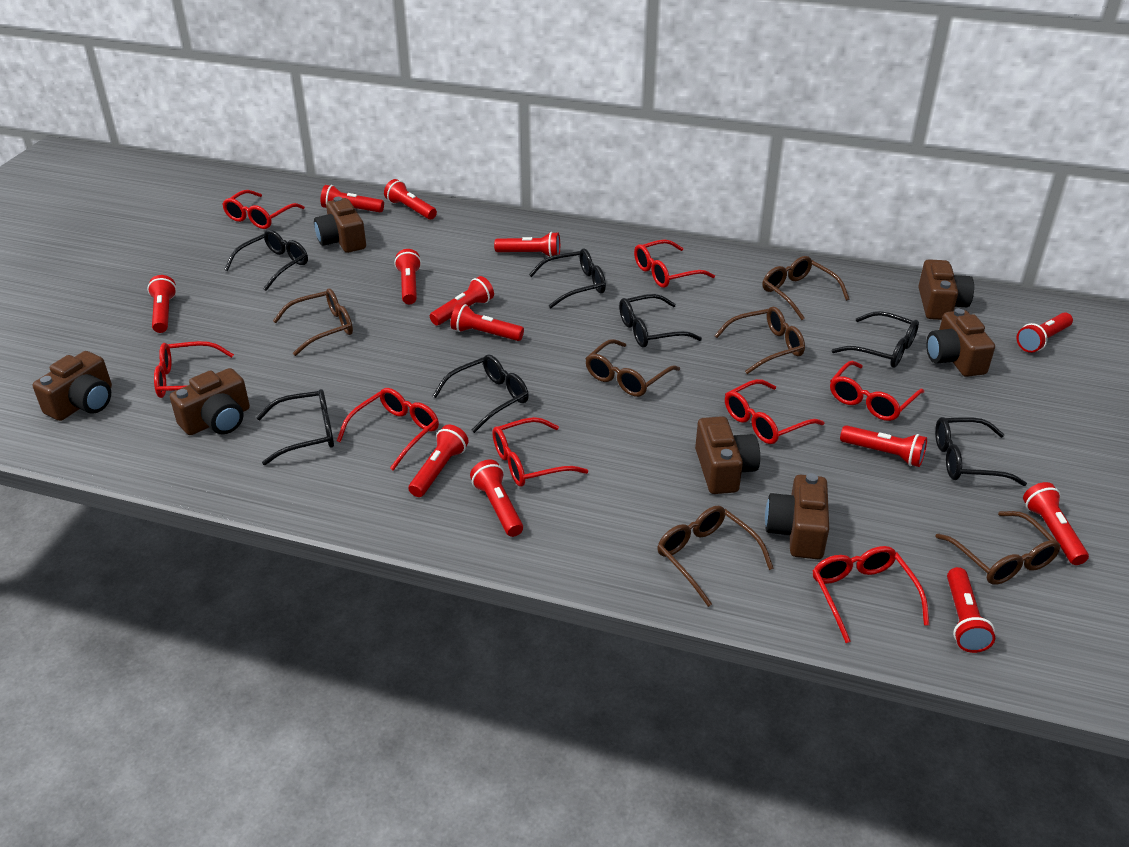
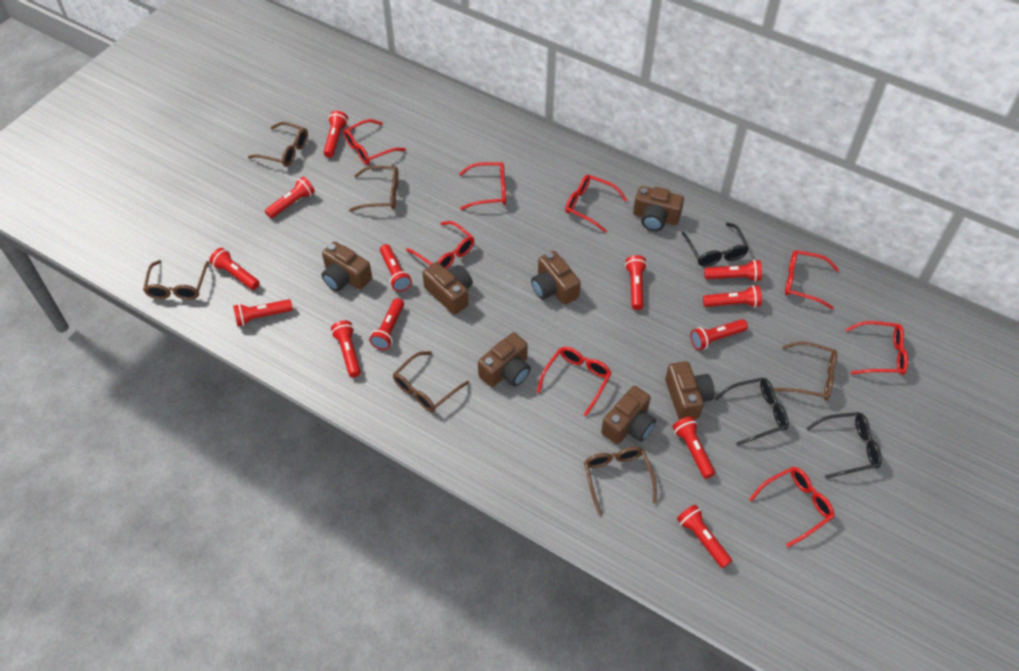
black glasses: [224,230,308,291] [256,389,334,465] [433,354,529,433] [529,248,606,308] [619,294,702,348] [832,311,919,368] [935,417,1027,486] = 7 -> [681,223,749,267] [714,378,789,446] [807,412,882,479] = 3

